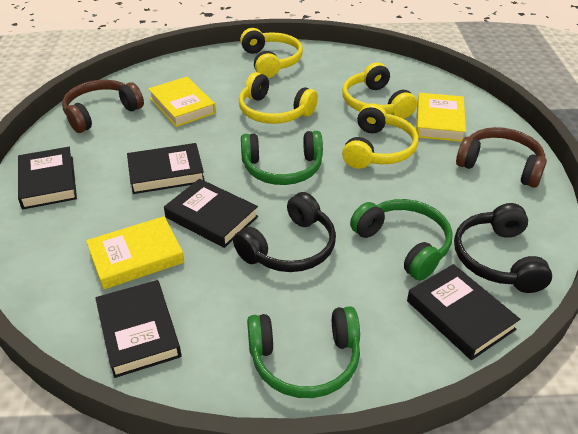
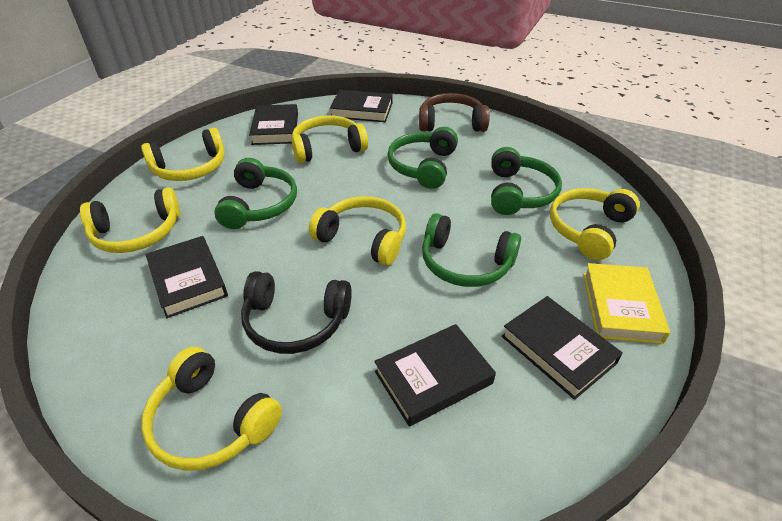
black headphones: [233,192,336,272] [454,203,552,293] = 2 -> [241,271,352,354] = 1
brown headphones: [62,80,144,133] [456,127,547,188] = 2 -> [419,93,490,132] = 1
green headphones: [241,131,323,185] [247,306,360,398] [350,199,453,280] = 3 -> [214,158,297,229] [388,127,458,189] [422,213,521,287] [491,147,562,215] = 4
yellow book: [86,216,184,290] [148,77,216,127] [416,93,466,142] = 3 -> [583,263,670,344] = 1
yellow headphones: [239,72,318,124] [240,28,303,78] [342,62,417,119] [342,103,418,169] = 4 -> [80,187,180,253] [141,128,225,181] [141,347,282,471] [292,115,368,163] [309,196,406,266] [550,188,640,260] = 6

